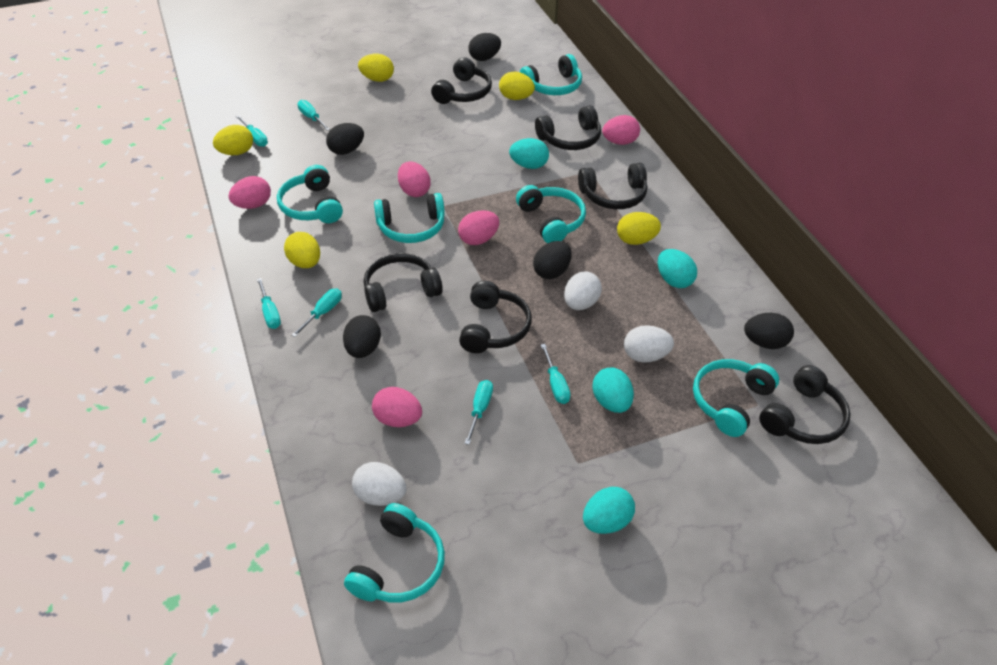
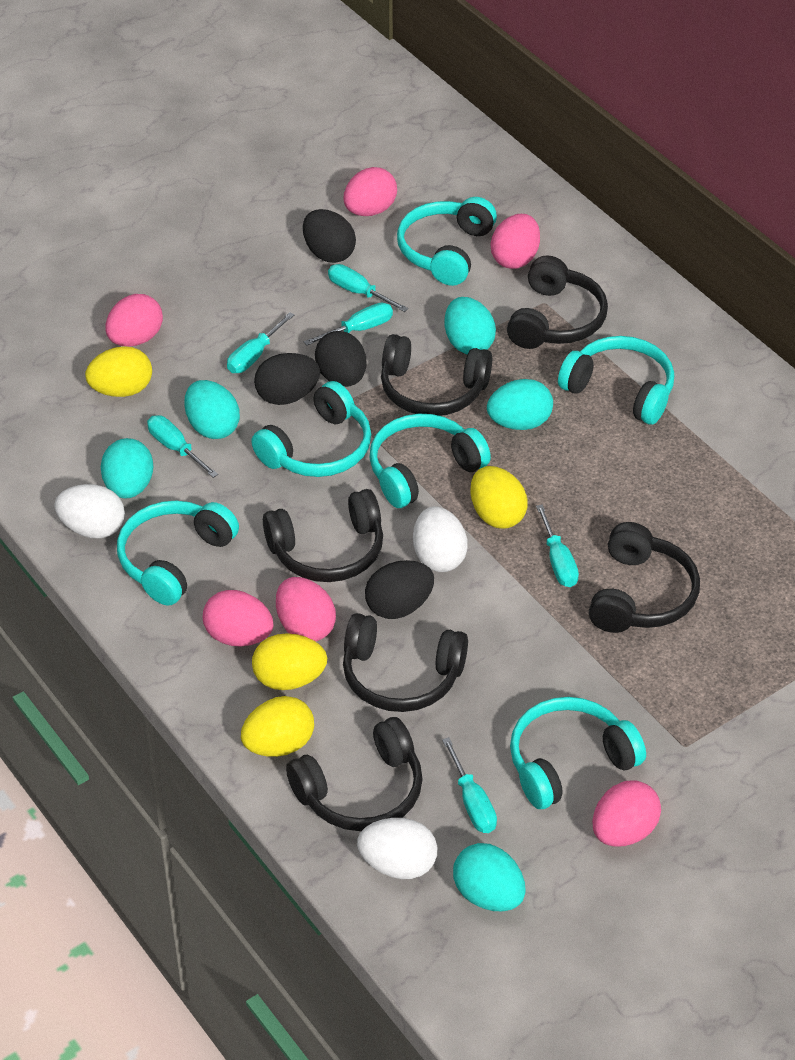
black egg: [326,123,364,155] [343,315,381,358] [468,33,501,61] [533,241,572,279] [744,313,794,349] = 5 -> [254,353,320,405] [303,209,356,263] [315,331,366,387] [365,560,434,619] = 4
pink egg: [228,176,271,209] [372,387,422,427] [398,161,431,197] [458,210,499,245] [602,115,640,145] = 5 -> [106,294,163,347] [203,590,274,647] [276,577,336,642] [344,167,397,216] [491,214,540,269] [592,780,661,847] = 6
turquoise egg: [509,138,549,169] [583,487,635,534] [592,367,634,413] [658,249,697,288] = 4 -> [101,438,153,499] [184,380,240,439] [445,297,496,354] [453,843,526,911] [487,379,553,430] = 5
yellow egg: [213,125,253,155] [284,232,320,268] [358,54,394,82] [499,71,535,100] [617,212,661,245] = 5 -> [85,346,152,397] [241,696,314,757] [252,633,327,690] [470,466,528,529] = 4

